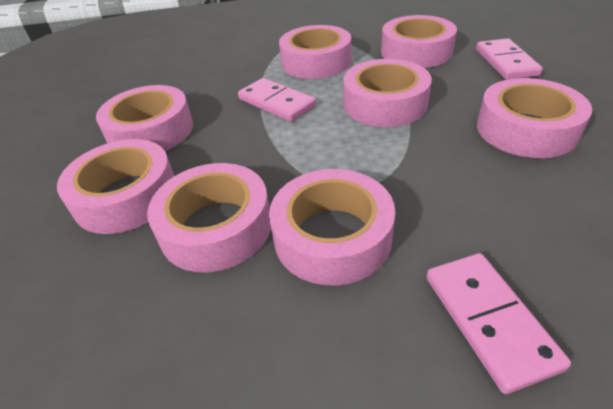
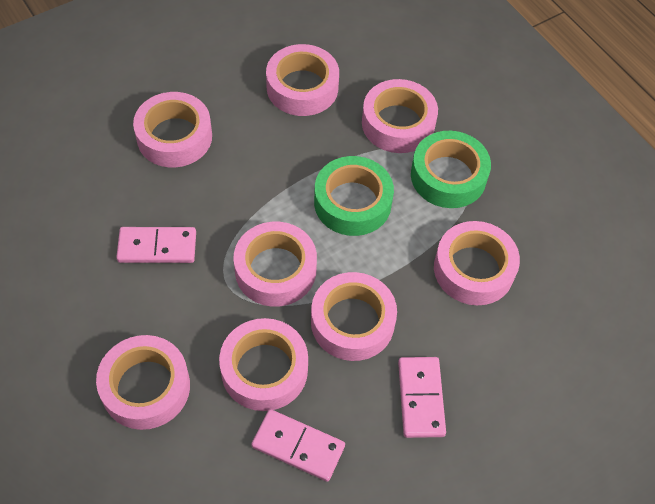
green tape: none = 0 -> [314,156,394,236] [411,131,491,208] = 2

